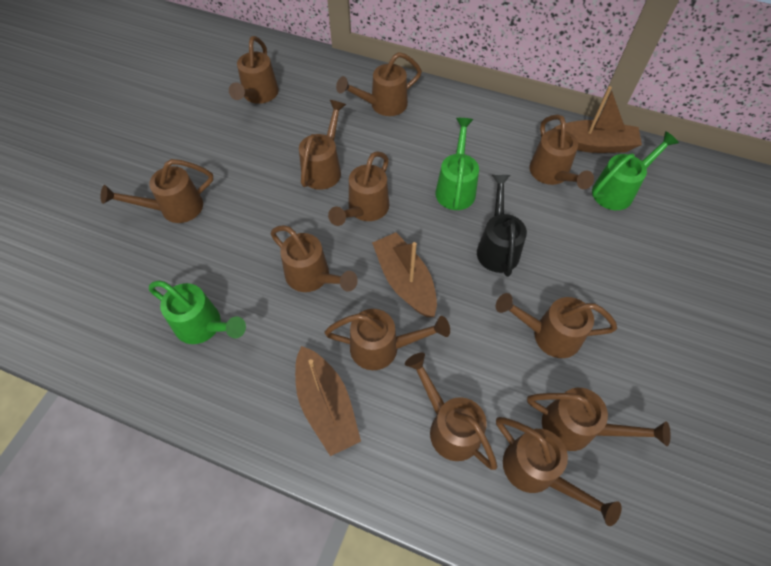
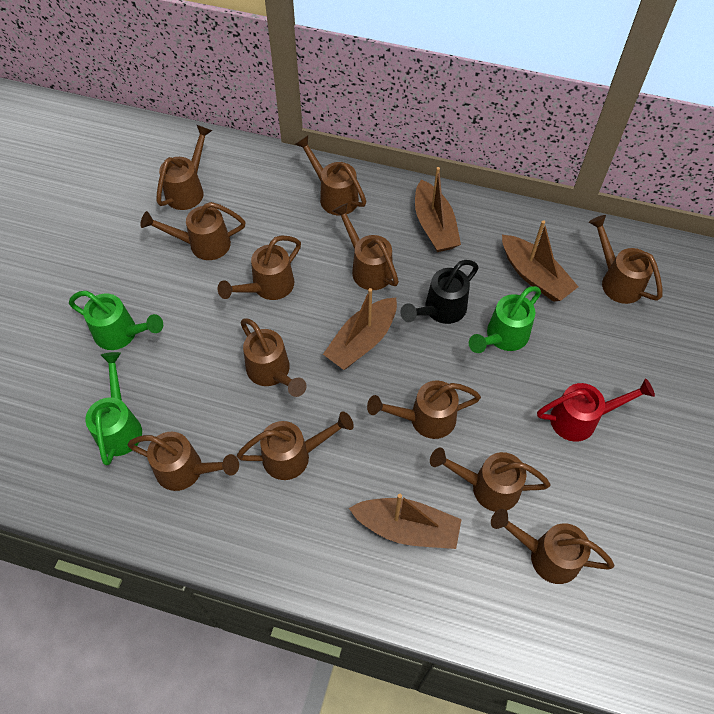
brown boat: [295,346,361,456] [372,232,437,317] [551,86,642,153] = 3 -> [323,288,397,370] [349,494,462,549] [415,167,461,252] [502,220,579,302] = 4
red watering can: none = 0 -> [537,378,655,442] = 1

